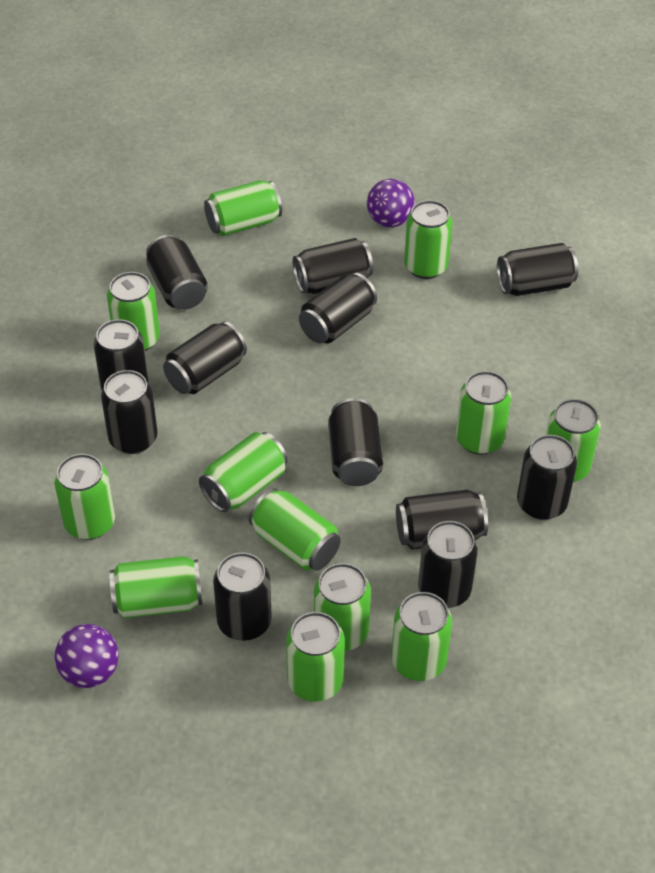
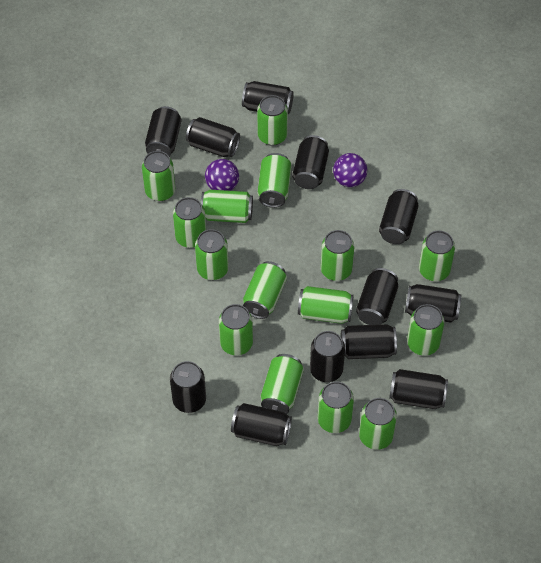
green can: [54,454,115,540] [107,272,160,351] [109,556,203,618] [199,432,288,512] [204,180,282,236] [249,488,341,571] [286,612,345,702] [314,563,371,651] [391,592,452,681] [404,200,452,279] [456,371,511,455] [546,399,601,482] = 12 -> [142,151,175,201] [173,197,206,248] [195,229,229,280] [201,190,253,223] [219,304,253,355] [243,261,287,319] [257,95,288,146] [257,153,292,208] [261,354,304,414] [298,286,354,324] [318,381,354,433] [321,230,354,281] [359,398,397,450] [407,304,444,356] [419,231,455,281] = 15

